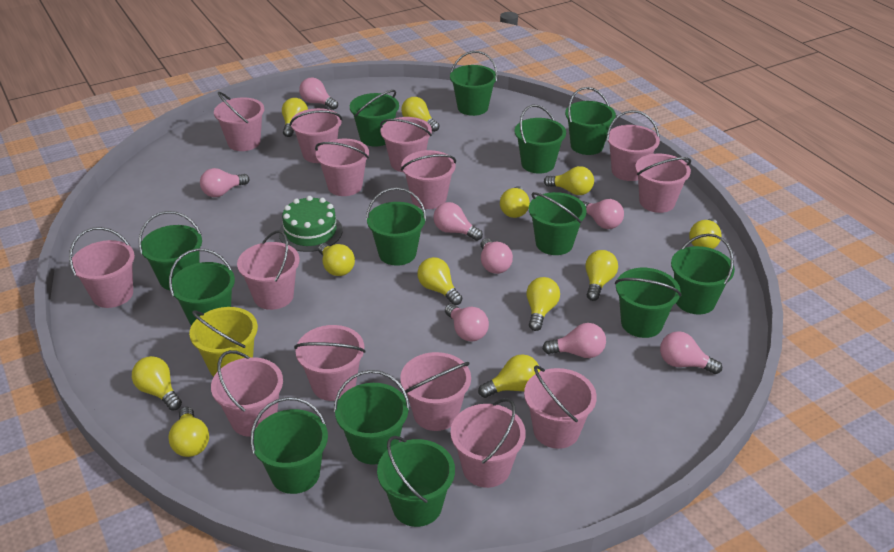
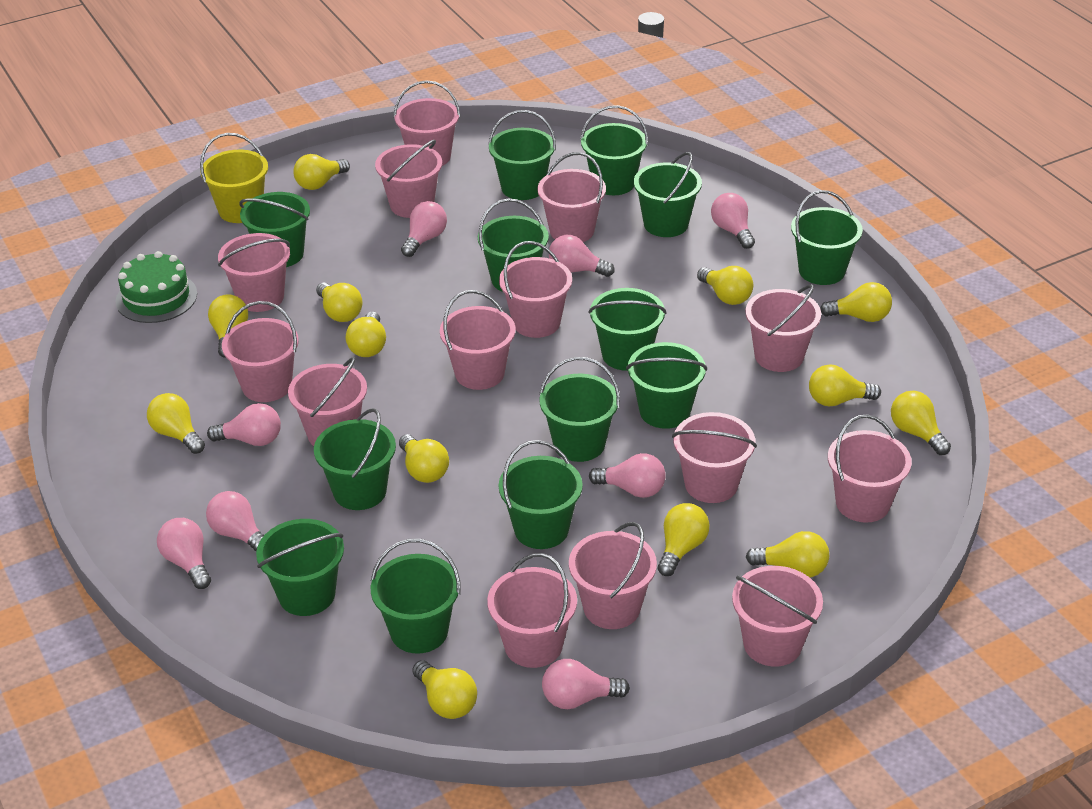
yellow light bulb: [132,356,182,411] [168,407,209,457] [282,98,308,137] [318,243,355,276] [401,97,439,132] [417,257,462,305] [478,354,540,398] [500,186,530,218] [527,277,560,331] [544,166,594,195] [585,250,618,301] [689,219,722,249] = 12 -> [147,393,205,454] [208,294,248,358] [293,154,350,190] [316,282,363,322] [346,311,386,357] [399,434,449,483] [412,660,477,719] [658,503,710,576] [697,266,753,305] [746,531,829,577] [809,364,881,406] [820,282,892,322] [891,391,951,455] = 13

